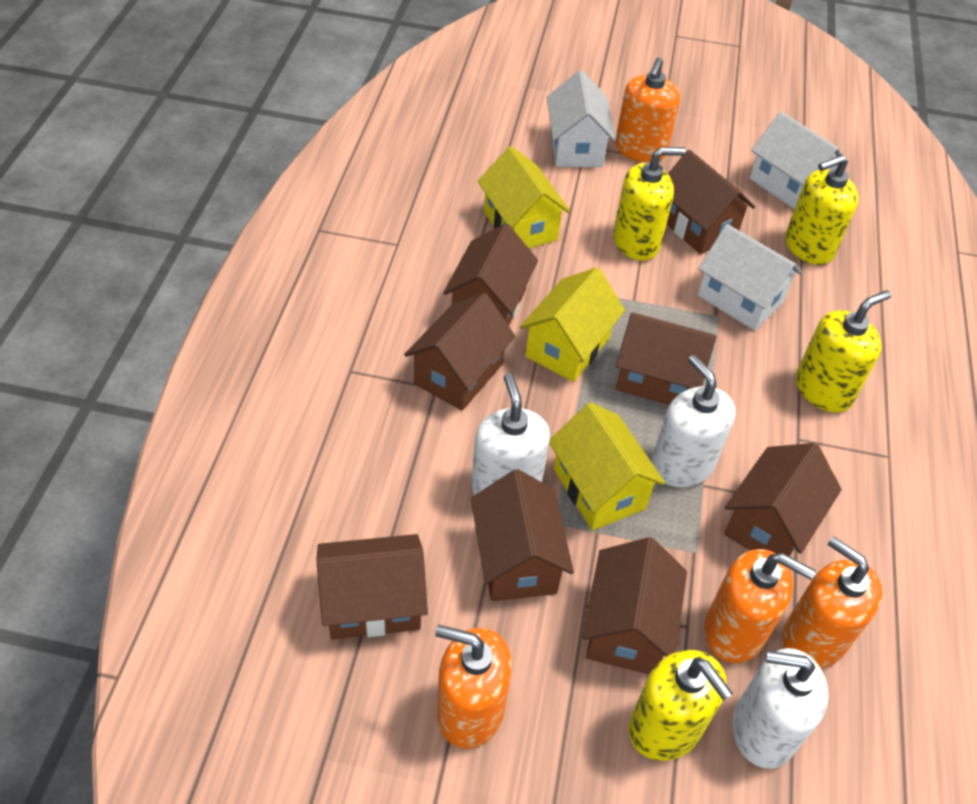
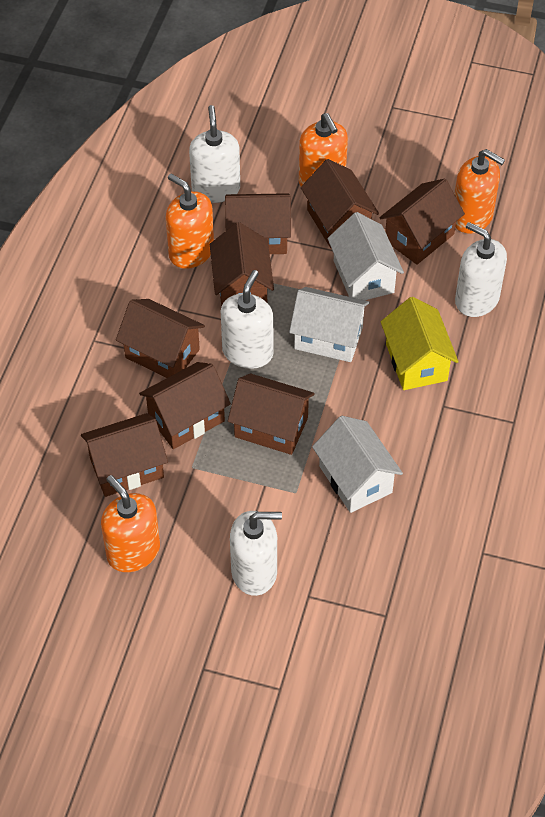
white soap dispenser: [471,373,550,495] [651,355,736,487] [732,648,829,769] = 3 -> [189,105,240,203] [221,270,273,369] [230,511,282,596] [455,222,507,317] = 4
yellow house: [478,146,571,248] [520,267,625,382] [549,402,665,531] = 3 -> [381,297,459,390] = 1
yellow soap dispenser: [613,147,686,261] [629,650,733,761] [785,155,859,265] [796,290,891,413] = 4 -> none = 0

